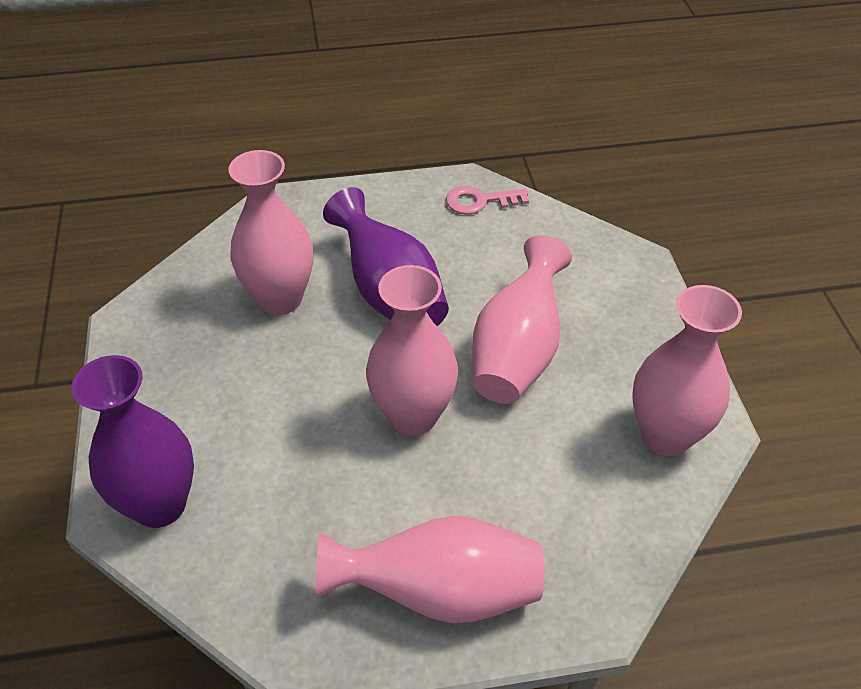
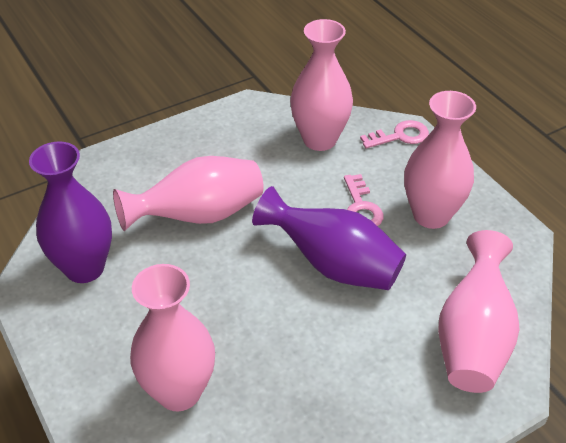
pink key: [446,186,529,215] = 1 -> [344,174,384,226] [360,120,429,149] = 2

